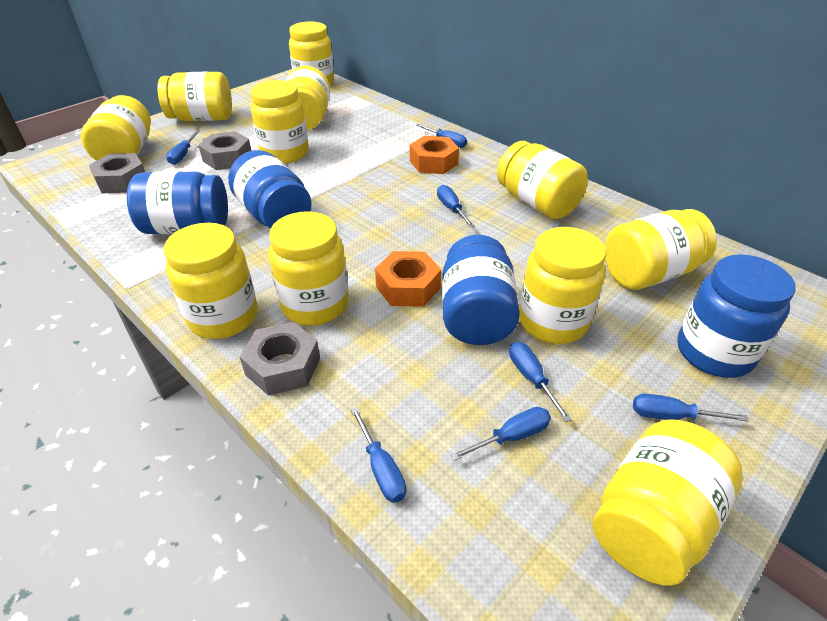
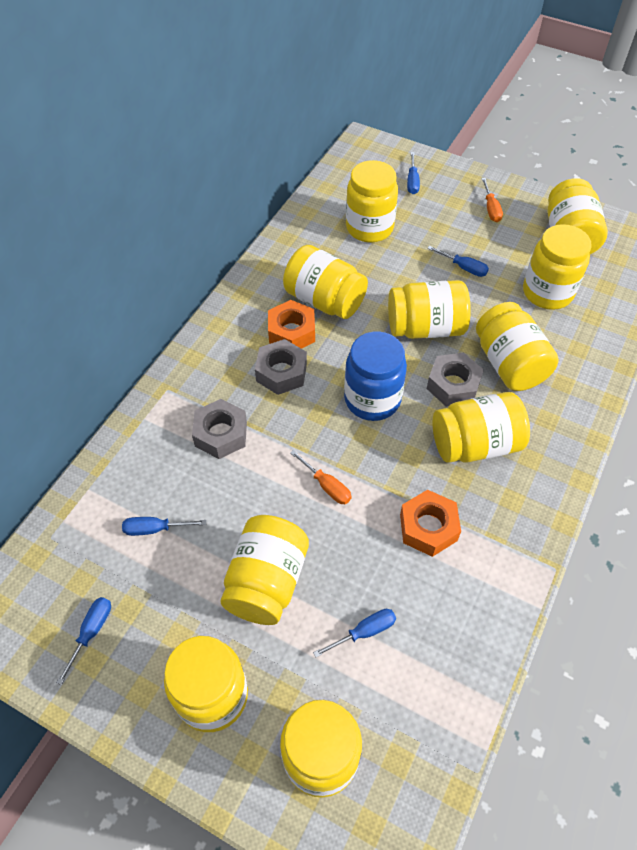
blue jar: [127,171,228,234] [228,150,311,229] [442,235,520,345] [677,254,796,378] = 4 -> [344,332,407,421] = 1
blue screwdriver: [166,131,200,165] [351,407,406,503] [416,124,467,148] [437,185,475,228] [450,407,551,461] [509,342,572,422] [633,394,749,422] = 7 -> [56,597,111,685] [122,517,206,536] [313,609,396,658] [407,152,420,194] [427,246,489,277] = 5
orange screwdriver: none = 0 -> [290,450,351,504] [482,178,503,222] = 2
yellow jar: [81,95,151,161] [158,72,232,121] [164,223,258,339] [251,80,309,163] [269,211,349,325] [286,66,330,130] [289,22,334,86] [497,141,588,219] [519,227,606,344] [593,419,743,586] [604,209,717,290] = 11 -> [164,636,248,732] [220,515,309,625] [280,700,362,797] [283,245,368,319] [346,160,398,242] [388,280,471,339] [432,392,530,463] [476,302,559,391] [523,224,592,310] [548,178,608,254] = 10

